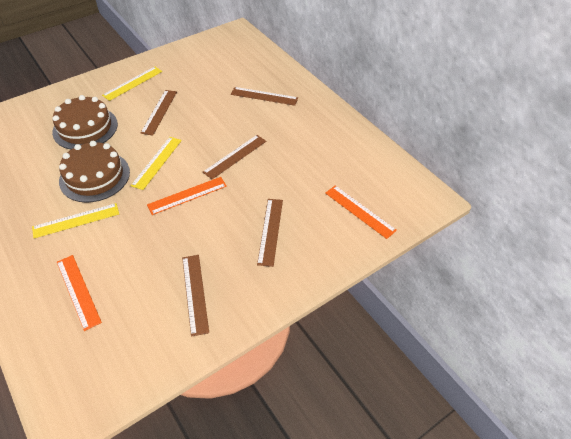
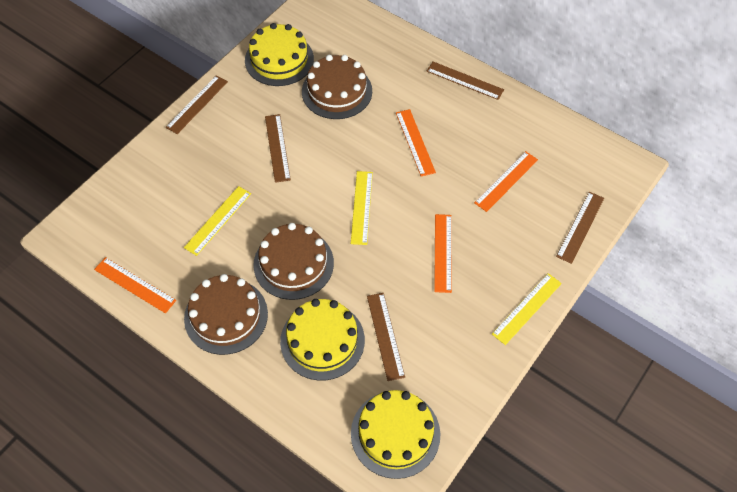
brown cake: [52,95,118,149] [59,141,130,203] = 2 -> [184,274,268,355] [253,223,334,300] [302,55,372,119] = 3
orange ruler: [57,255,102,331] [147,177,227,215] [325,185,397,239] = 3 -> [94,257,176,313] [396,109,436,177] [434,214,452,293] [474,151,538,212] = 4
yellow cake: none = 0 -> [245,23,314,86] [280,299,365,380] [351,390,440,479] = 3

